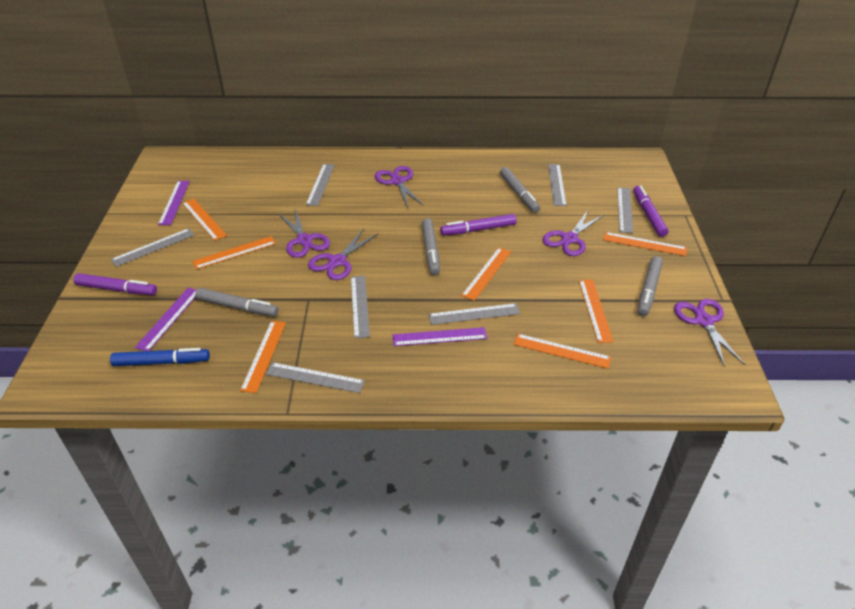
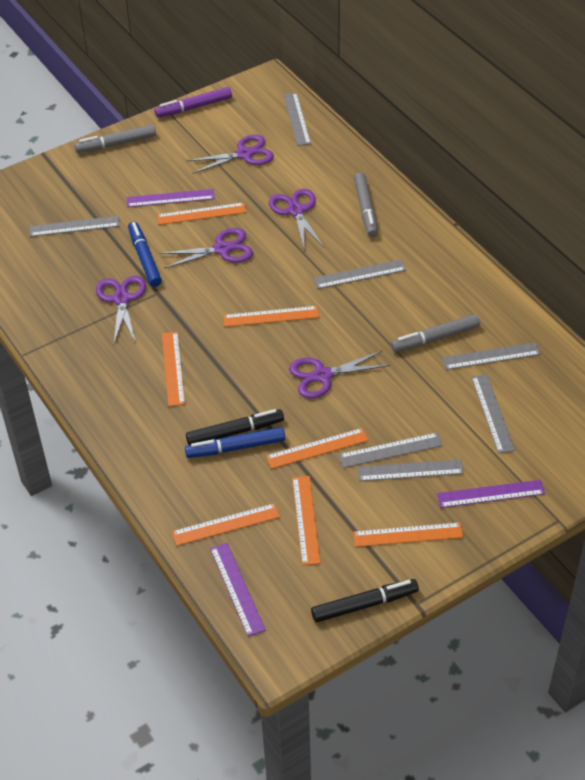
black marker: none = 0 -> [186,409,284,445] [311,579,419,622] = 2
blue marker: [110,348,210,366] = 1 -> [128,221,162,287] [185,427,285,458] = 2
grey marker: [195,288,278,316] [422,218,440,276] [500,167,540,213] [638,256,663,316] = 4 -> [74,125,156,153] [354,173,378,237] [391,314,480,352] = 3
purple marker: [73,273,157,295] [440,214,517,236] [633,185,669,237] = 3 -> [154,87,232,118] = 1

